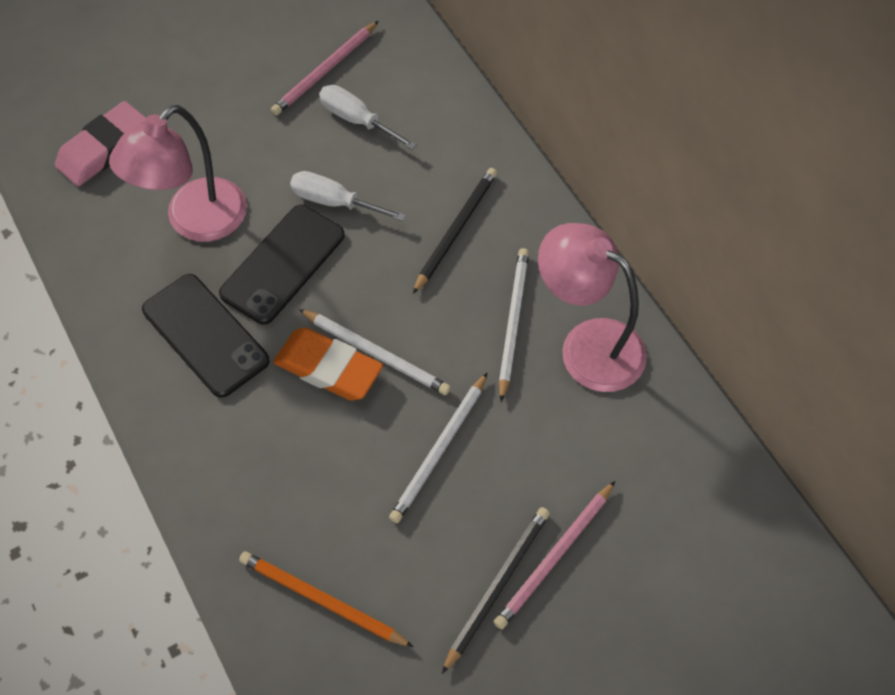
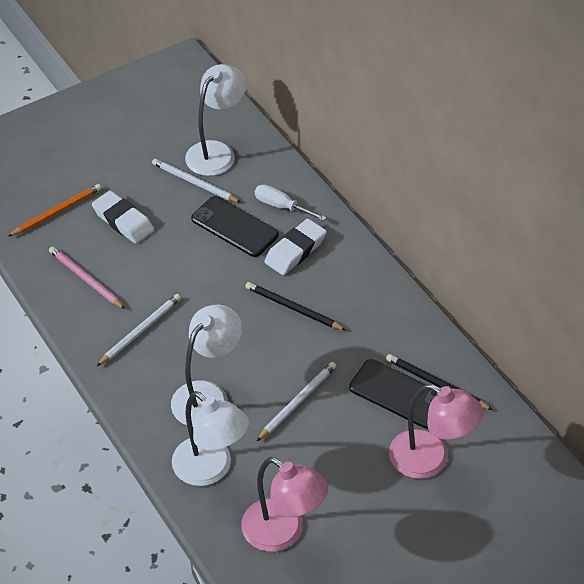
orange eraser: [273,328,383,401] = 1 -> none = 0
pink eraser: [55,101,146,186] = 1 -> none = 0
pink pencil: [271,21,379,115] [494,481,615,629] = 2 -> [49,246,125,309] = 1
white eraser: none = 0 -> [92,191,154,244] [264,219,327,275] = 2
white lamp: none = 0 -> [171,305,242,426] [172,391,249,486] [185,64,246,176] = 3
white screwdriver: [290,171,406,221] [319,85,417,150] = 2 -> [255,185,326,221] = 1

